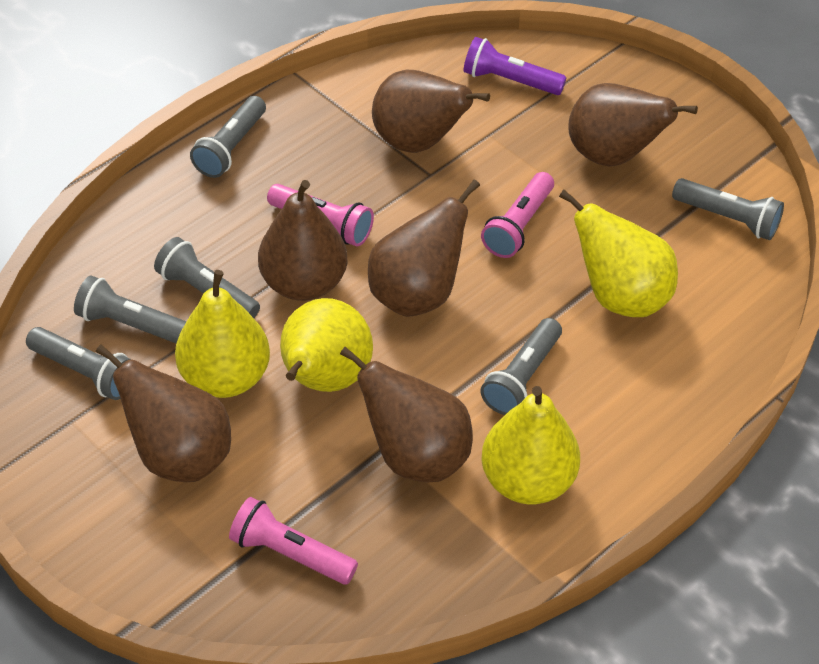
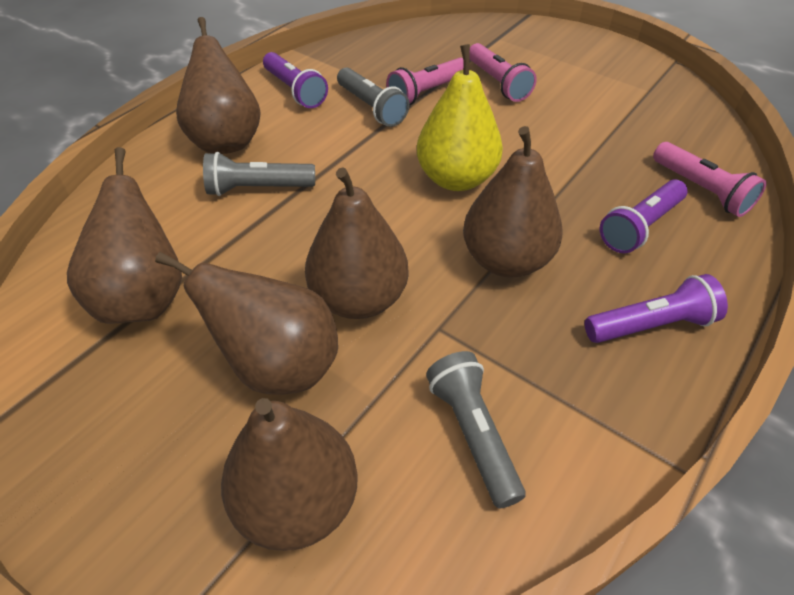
grey flashlight: [26,327,131,400] [74,276,187,343] [154,237,260,318] [190,96,266,178] [481,318,562,415] [672,178,784,240] = 6 -> [203,152,315,196] [337,68,409,127] [426,351,526,509] = 3
purple flashlight: [463,37,566,95] = 1 -> [263,52,328,108] [585,274,728,343] [600,179,687,253] = 3
yellow pear: [175,270,270,398] [280,298,373,392] [481,386,580,504] [559,190,678,317] = 4 -> [417,44,503,191] = 1

